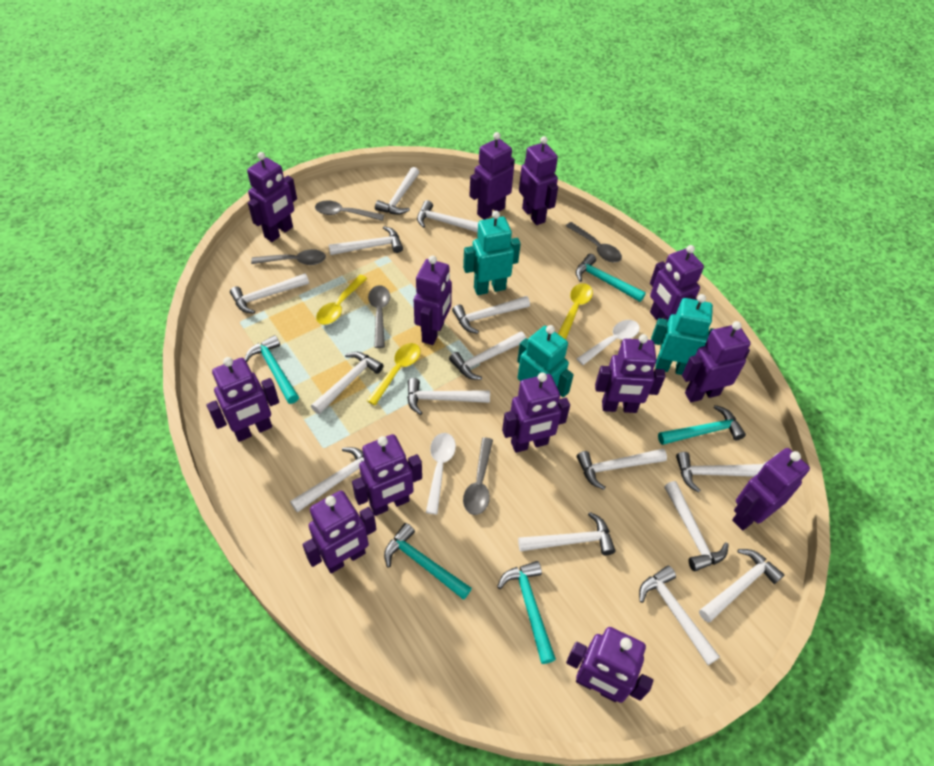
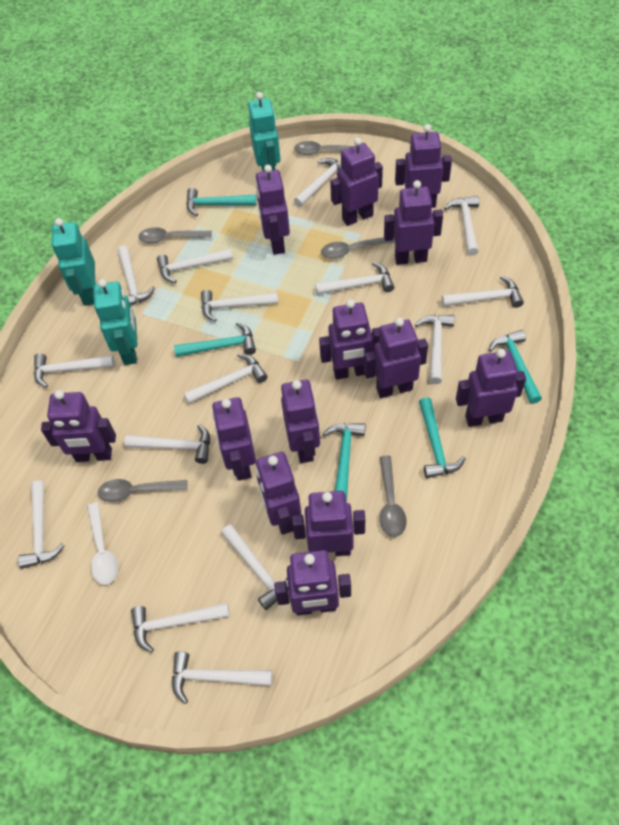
white spoon: [426,433,456,514] [577,320,640,365] = 2 -> [87,502,118,585] = 1
yellow spoon: [316,275,367,325] [367,343,421,405] [558,283,593,340] = 3 -> none = 0

